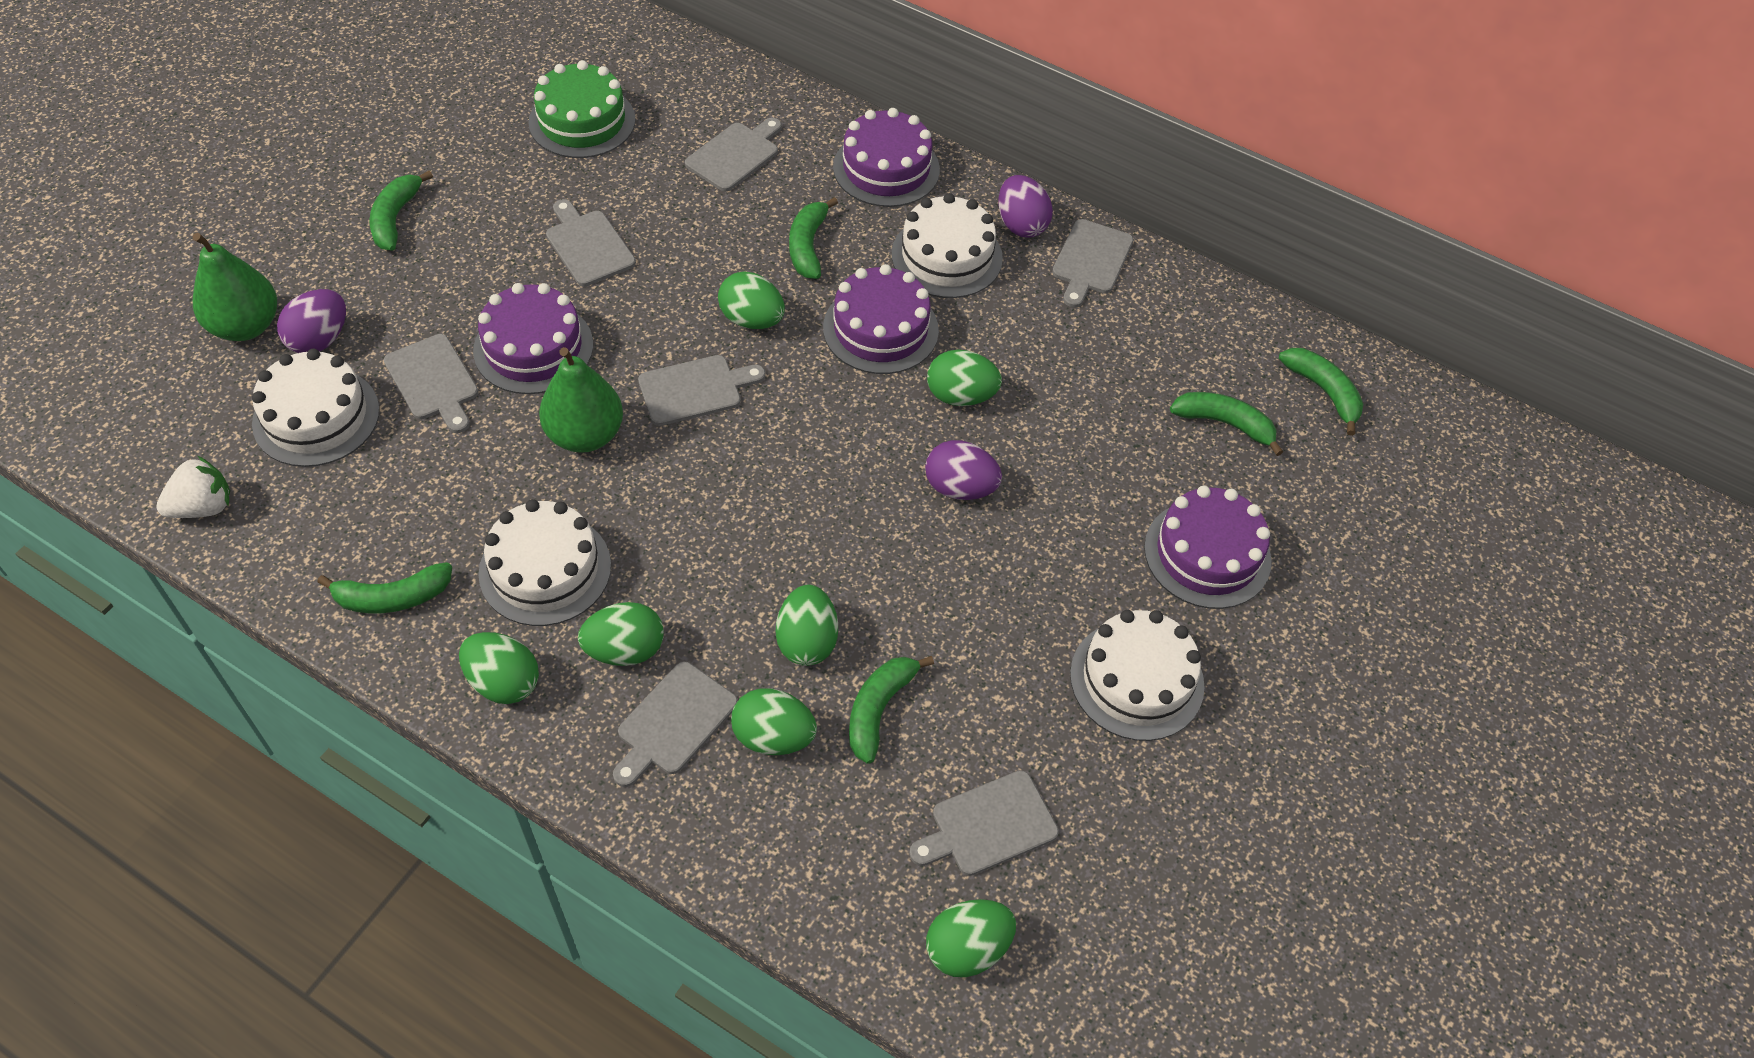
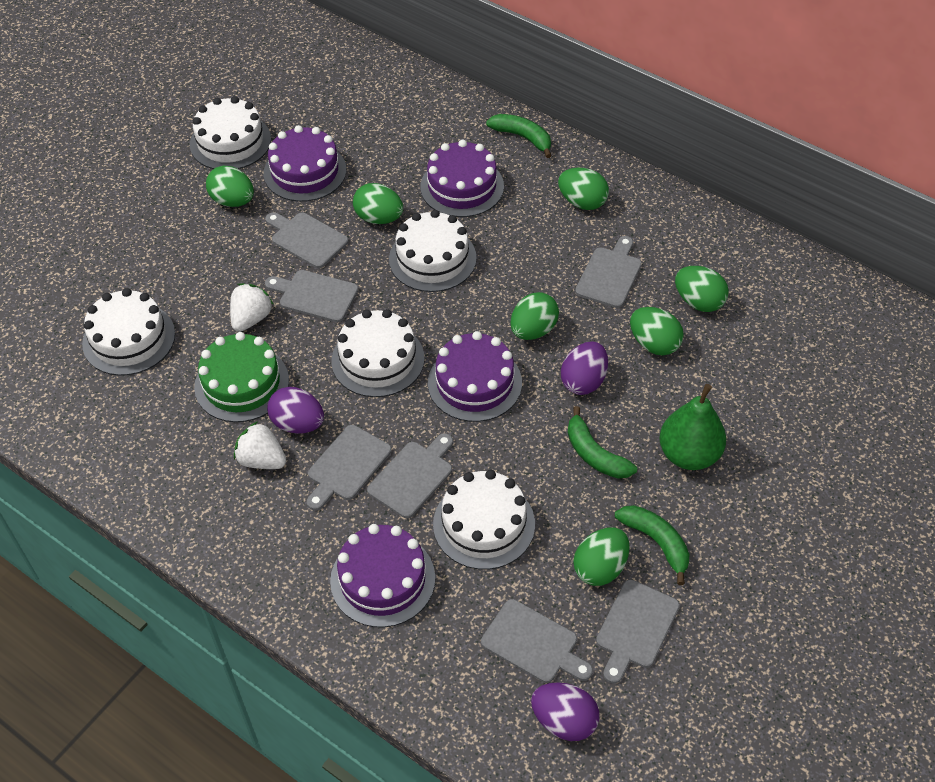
green banana: [317,562,452,613] [369,170,433,251] [789,197,838,279] [849,656,934,764] [1170,392,1283,456] [1279,348,1363,436] = 6 -> [486,114,551,158] [568,406,637,479] [615,505,690,585] = 3
green pear: [192,233,277,341] [539,347,623,453] = 2 -> [659,384,726,470] = 1
white cake: [252,349,380,467] [478,499,611,626] [891,193,1003,298] [1070,610,1205,741] = 4 -> [82,288,175,376] [190,96,271,169] [332,309,425,397] [389,210,477,292] [433,470,535,570] = 5
white strawberry: [156,456,230,518] = 1 -> [230,283,274,332] [234,421,286,469] = 2

